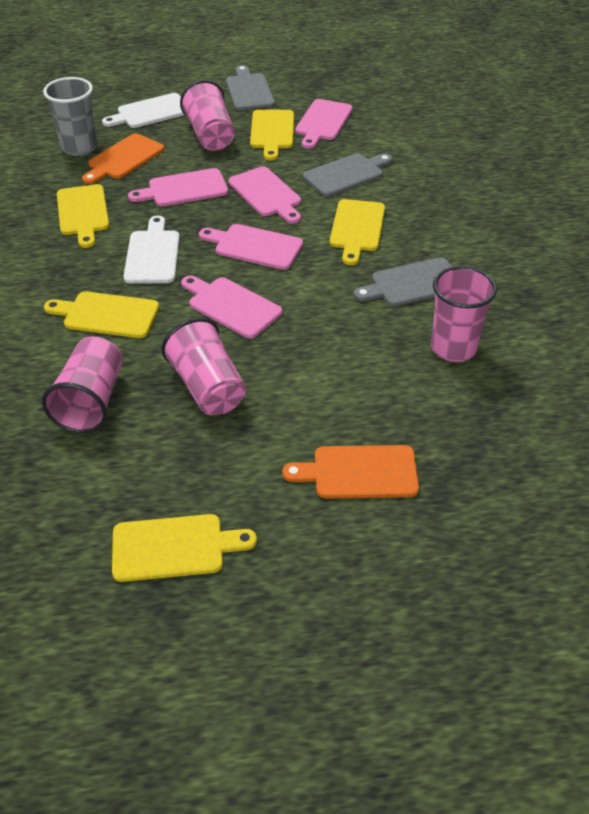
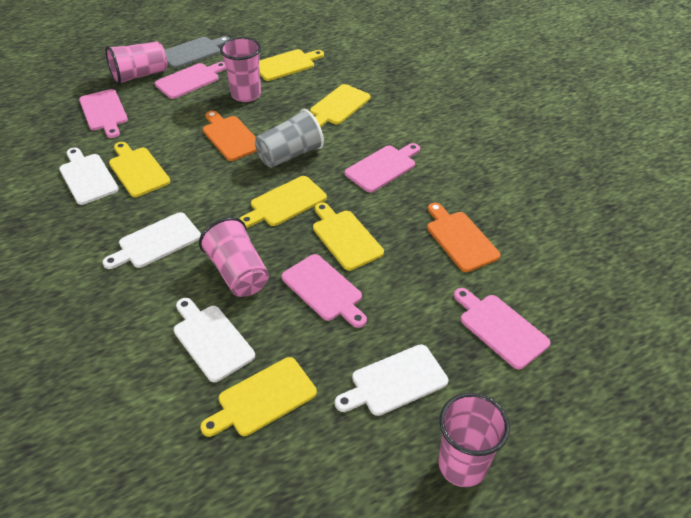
grey cutting board: [226,65,275,110] [303,153,392,197] [354,257,452,306] = 3 -> [165,36,230,68] = 1
white cutting board: [102,93,184,128] [123,216,180,284] = 2 -> [59,147,118,205] [102,212,201,269] [174,298,255,382] [335,344,448,416] = 4
yellow cutting board: [44,291,159,338] [57,184,109,248] [112,514,257,582] [250,109,294,161] [330,199,385,265] = 5 -> [109,142,170,197] [200,357,317,437] [240,176,327,227] [259,49,324,81] [310,84,371,127] [313,202,384,271] = 6

